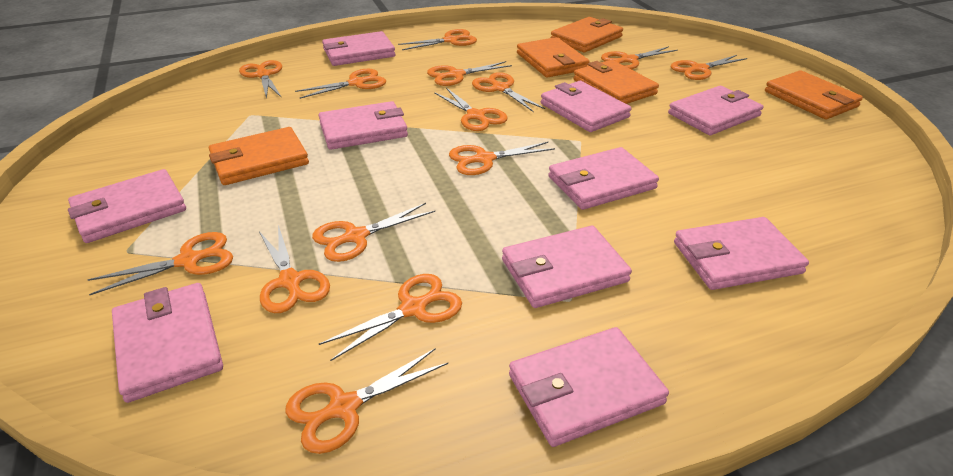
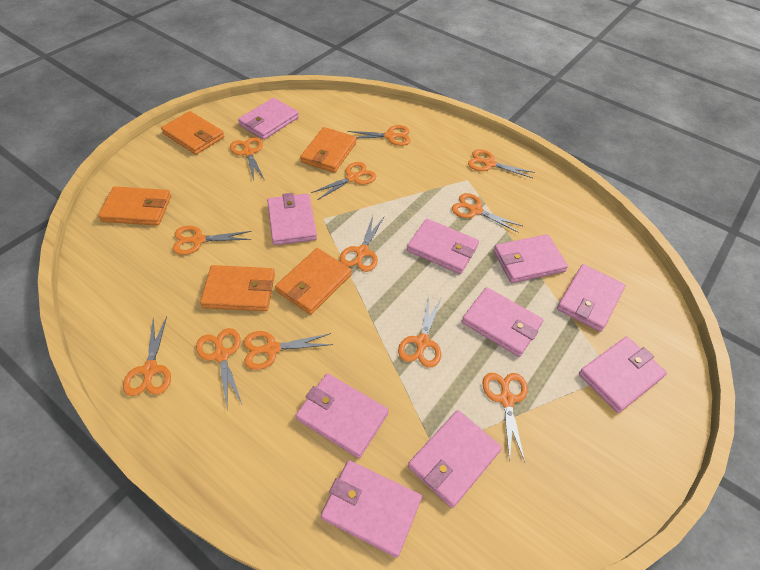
orange scissors: [87,232,233,295] [239,60,282,99] [259,225,330,313] [285,349,448,454] [295,69,386,99] [312,203,435,262] [319,274,462,361] [398,29,477,50] [427,61,512,86] [434,88,508,131] [449,142,555,175] [472,72,545,112] [601,46,678,70] [671,55,747,80] = 14 -> [123,316,171,396] [173,226,251,255] [196,328,243,411] [230,137,264,181] [243,331,333,370] [311,162,376,200] [340,216,384,272] [347,125,411,146] [398,295,441,368] [452,193,523,233] [468,149,535,178] [483,373,527,462] = 12

